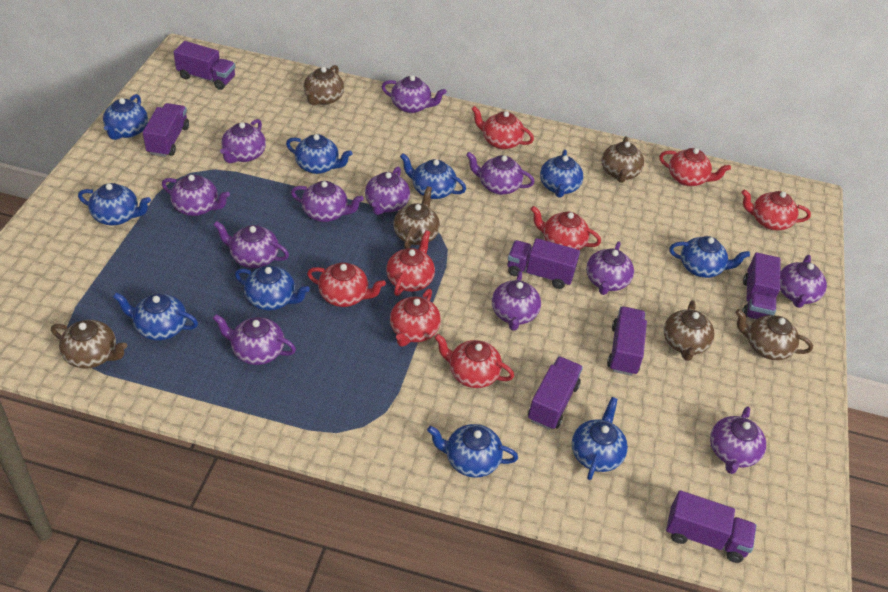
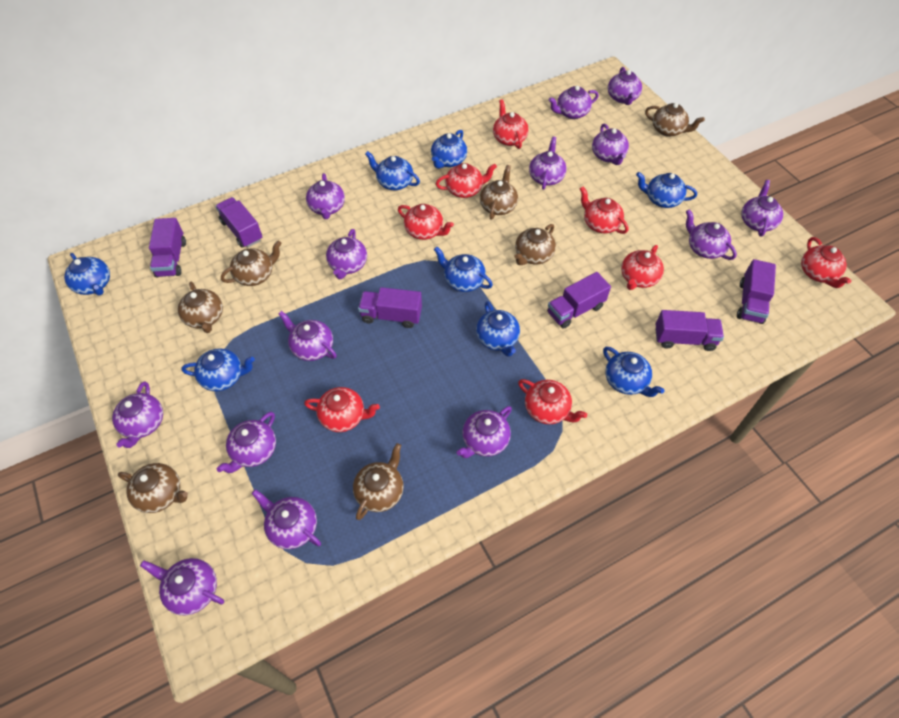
blue teapot: [78,183,151,225] [103,94,148,140] [113,292,198,341] [235,265,310,311] [286,134,352,174] [400,153,466,199] [427,424,518,478] [540,149,583,198] [572,397,628,480] [669,236,750,278] = 10 -> [64,253,110,295] [181,349,255,391] [365,151,420,190] [431,130,467,169] [434,247,493,292] [476,301,520,357] [603,347,664,397] [636,172,697,208] = 8
brown teapot: [51,320,127,369] [303,65,344,105] [393,186,440,249] [602,136,644,183] [664,300,715,361] [735,309,813,360] = 6 -> [118,463,188,513] [178,282,223,333] [221,241,281,286] [353,443,403,520] [480,165,518,219] [515,224,556,265] [645,103,705,137] = 7
purple teapot: [162,174,230,216] [213,221,289,268] [213,314,296,365] [220,119,266,163] [291,181,364,222] [365,167,410,215] [382,75,447,113] [466,152,534,195] [492,271,541,331] [586,241,634,295] [710,406,766,474] [780,255,827,308] = 12 -> [112,381,163,448] [140,558,224,615] [217,412,276,473] [252,489,321,549] [279,311,337,361] [306,173,345,219] [326,229,367,279] [457,406,512,458] [529,136,566,190] [548,86,599,119] [592,123,629,165] [608,67,642,105] [686,209,737,260] [741,180,783,237] = 14
purple truck: [143,103,189,157] [174,41,235,90] [507,238,580,289] [528,356,583,430] [607,306,647,376] [666,490,757,563] [742,252,780,319] = 7 -> [149,218,186,277] [215,197,262,248] [358,287,422,328] [547,272,611,329] [655,310,724,351] [737,259,776,324] = 6

